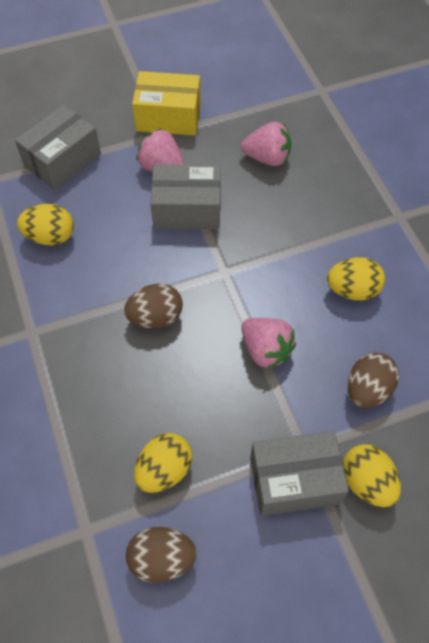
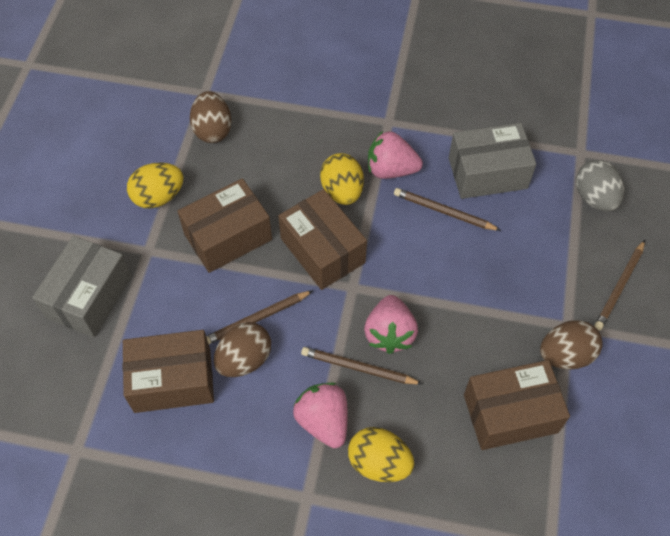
brown box: none = 0 -> [123,330,214,413] [178,178,272,273] [278,189,367,290] [464,360,570,450] = 4
brown pencil: none = 0 -> [206,290,313,344] [301,347,422,385] [394,188,501,231] [594,240,645,331] = 4
grey box: [15,105,101,190] [150,164,221,229] [250,431,349,516] = 3 -> [32,236,132,338] [449,123,536,199] = 2
grey egg: none = 0 -> [576,160,624,212] = 1
yellow box: [132,71,201,136] = 1 -> none = 0
yellow egg: [17,204,74,245] [134,433,192,493] [327,257,385,300] [343,444,401,507] = 4 -> [127,162,184,209] [320,153,364,205] [348,427,414,482] = 3

